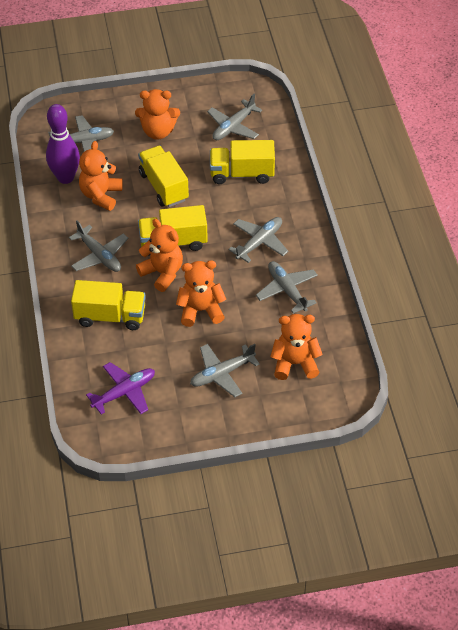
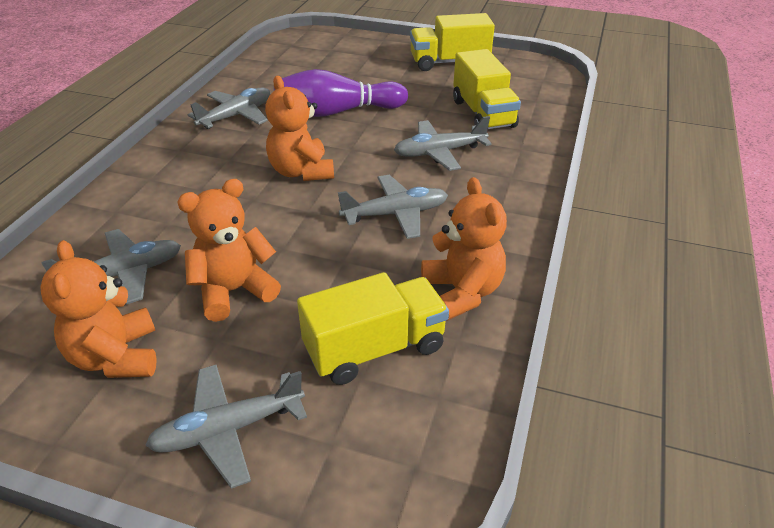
grey plane: [48,115,114,152] [69,220,129,272] [190,344,260,397] [207,94,262,140] [228,217,288,263] [256,261,318,314] = 6 -> [41,229,181,304] [145,365,307,489] [188,88,270,129] [338,175,448,239] [394,116,492,171] = 5
orange teddy bear: [79,141,123,211] [135,89,180,140] [136,219,183,292] [176,260,226,327] [270,314,323,380] = 5 -> [40,240,157,378] [177,179,281,322] [265,76,334,181] [421,177,507,321] = 4
purple plane: [86,362,155,414] = 1 -> none = 0
yellow truck: [71,280,146,330] [138,146,189,207] [138,205,208,256] [210,140,275,184] = 4 -> [297,272,449,385] [410,13,495,71] [453,49,521,129] = 3

